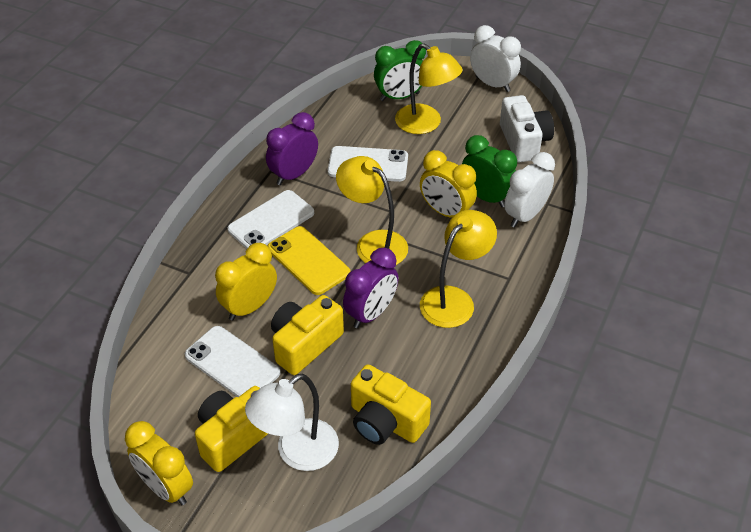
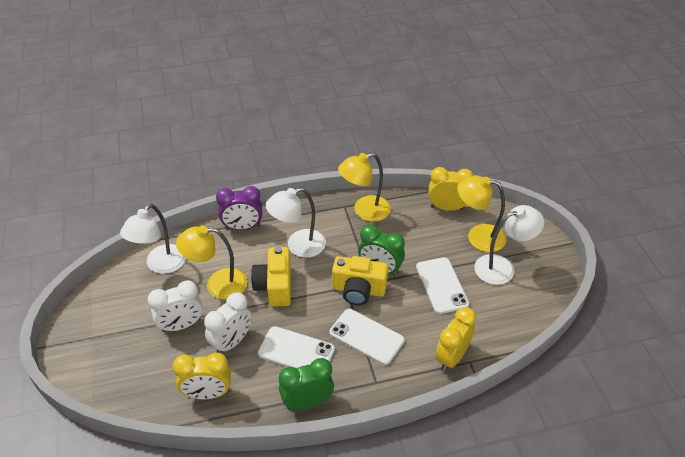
purple clock: [266,112,318,185] [343,248,399,328] = 2 -> [216,186,262,230] = 1
white camera: [500,95,554,163] = 1 -> none = 0
white lamp: [245,374,339,471] = 1 -> [120,204,186,274] [265,187,326,258] [474,205,544,285] = 3
yellow camera: [195,386,268,472] [271,295,344,375] [351,364,431,445] = 3 -> [251,246,291,307] [332,256,388,305] = 2
yellow phone: [268,226,351,295] = 1 -> none = 0

